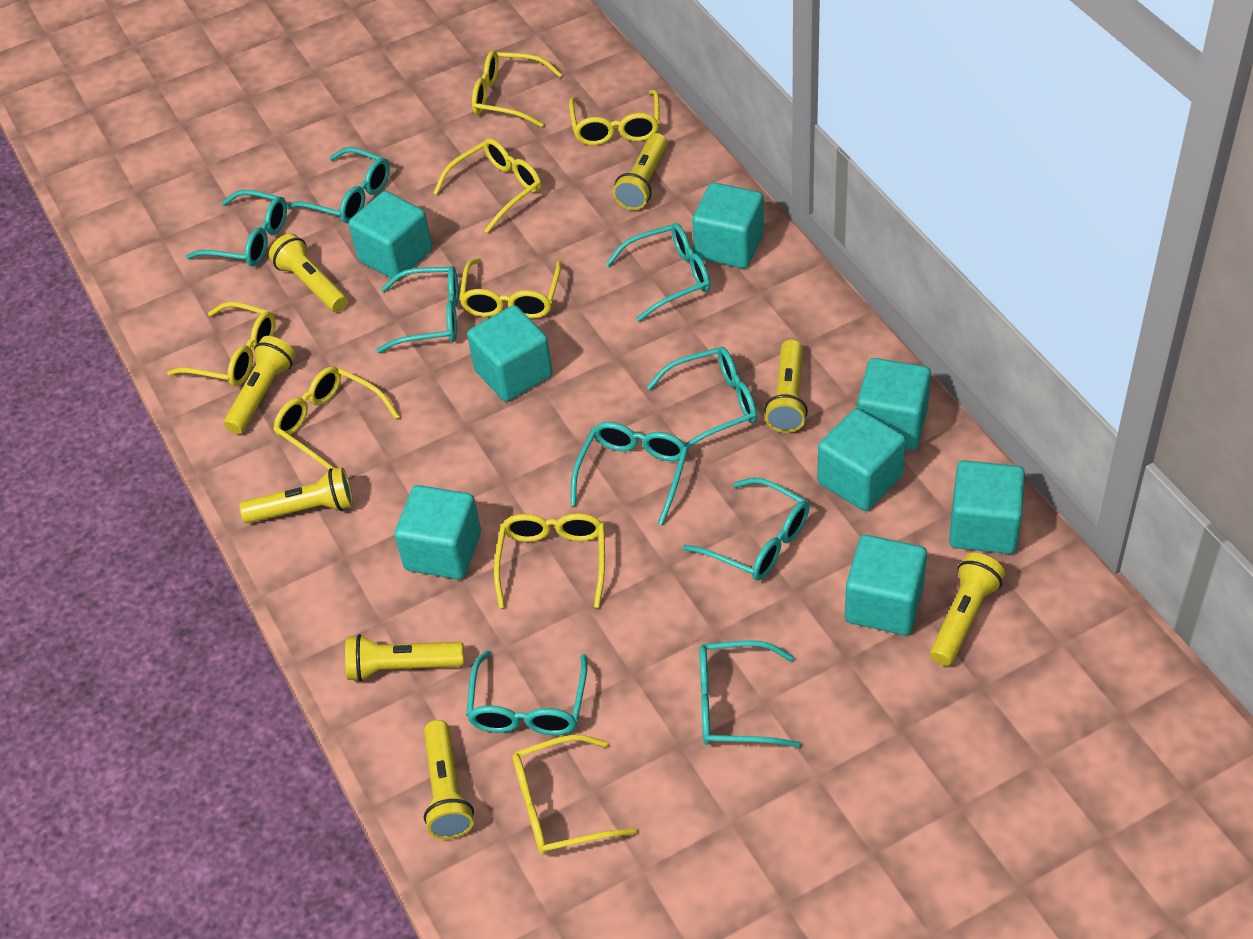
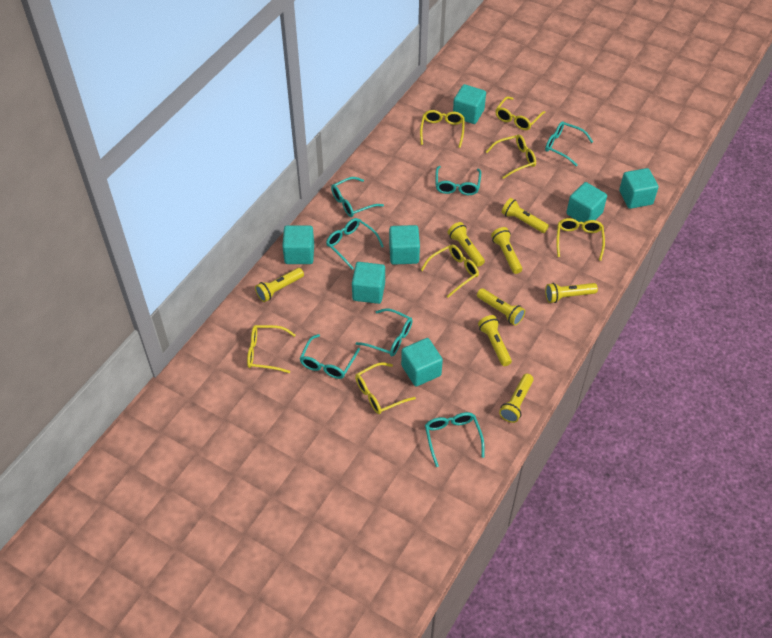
turquoise cube: [349,191,432,279] [394,485,481,579] [467,305,552,402] [692,182,764,268] [817,408,906,511] [845,535,927,635] [857,358,931,450] [949,460,1025,554] = 8 -> [282,226,314,264] [352,262,385,304] [389,225,420,265] [401,338,443,386] [453,84,486,124] [566,182,607,222] [619,168,659,209] = 7
turquoise glasses: [186,190,287,266] [287,147,390,223] [376,266,458,353] [466,650,588,735] [571,422,688,525] [606,223,710,321] [647,347,757,448] [683,478,809,581] [700,640,801,748] = 9 -> [299,334,360,379] [326,218,384,270] [331,177,384,217] [355,308,413,357] [425,412,485,467] [436,166,481,195] [545,121,593,167] = 7
yellow glasses: [167,302,276,386] [273,366,400,470] [433,138,541,233] [459,258,562,319] [472,50,563,127] [494,513,605,608] [513,735,637,855] [569,90,660,145] = 8 -> [247,325,296,373] [355,362,416,414] [420,110,464,148] [421,245,479,298] [486,135,536,179] [495,96,545,130] [557,218,605,261] = 7

